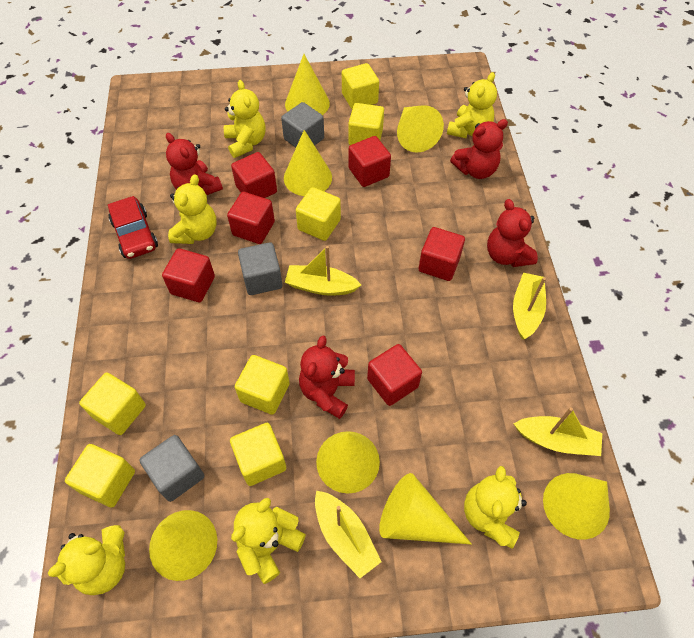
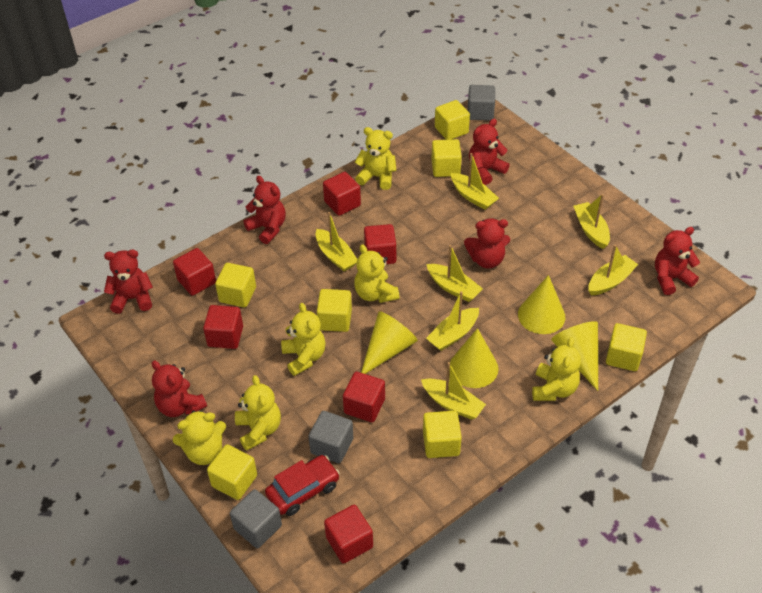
red teddy bear: [166,133,223,195] [299,335,355,419] [450,119,508,179] [487,199,538,267] = 4 -> [104,250,153,314] [152,361,207,417] [243,176,286,244] [464,218,510,269] [469,119,510,185] [655,227,700,295] = 6
yellow boat: [285,246,361,296] [315,491,381,578] [513,273,546,340] [514,407,602,456] = 4 -> [316,212,357,272] [421,362,486,420] [426,291,479,351] [427,245,483,302] [451,153,499,210] [573,194,610,249] [588,245,638,295] = 7
yellow cone: [149,510,217,581] [284,130,332,196] [285,54,330,115] [316,431,380,494] [379,473,472,545] [397,105,444,153] [543,473,610,540] = 7 -> [361,311,418,374] [450,328,498,388] [518,275,565,334] [551,321,598,391] = 4

